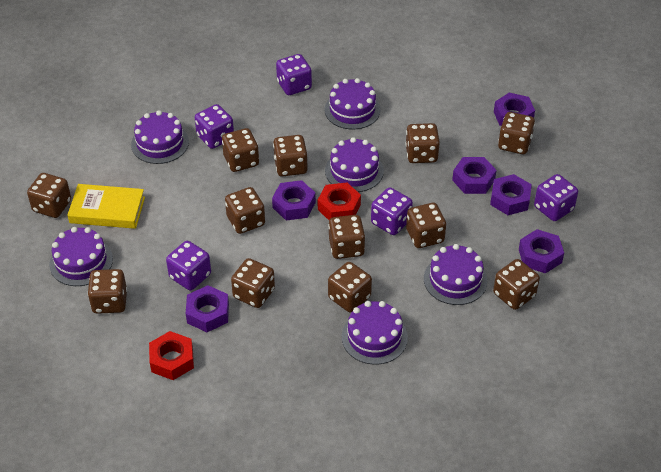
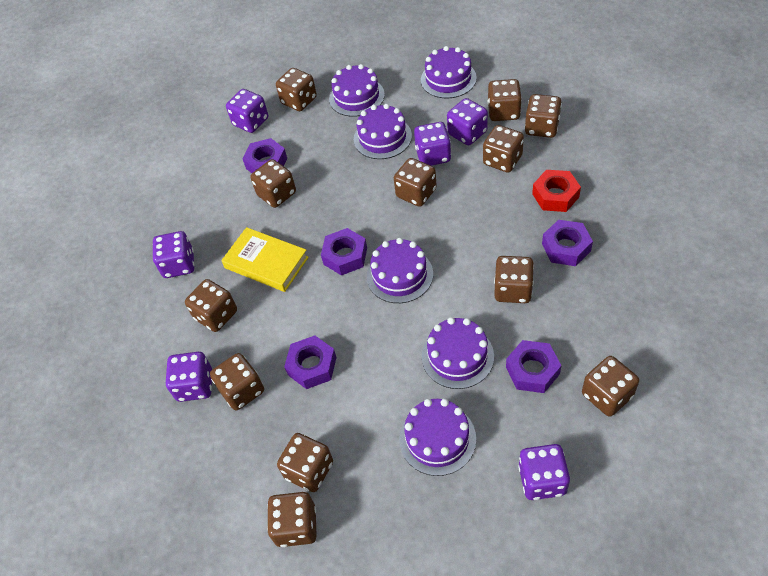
purple dice: [166,241,211,290] [195,104,234,149] [276,54,312,95] [371,187,413,235] [534,174,578,221] = 5 -> [153,231,194,278] [166,352,212,402] [226,89,268,133] [414,122,451,166] [447,98,488,145] [518,444,570,500] = 6
purple nut: [186,285,229,332] [272,180,316,220] [452,157,497,194] [490,174,532,215] [494,93,535,126] [519,229,564,274] = 6 -> [243,138,287,173] [284,335,337,389] [321,228,367,275] [506,340,562,393] [542,220,593,266] = 5
red nut: [149,331,194,380] [318,183,361,220] = 2 -> [532,170,581,212] = 1

